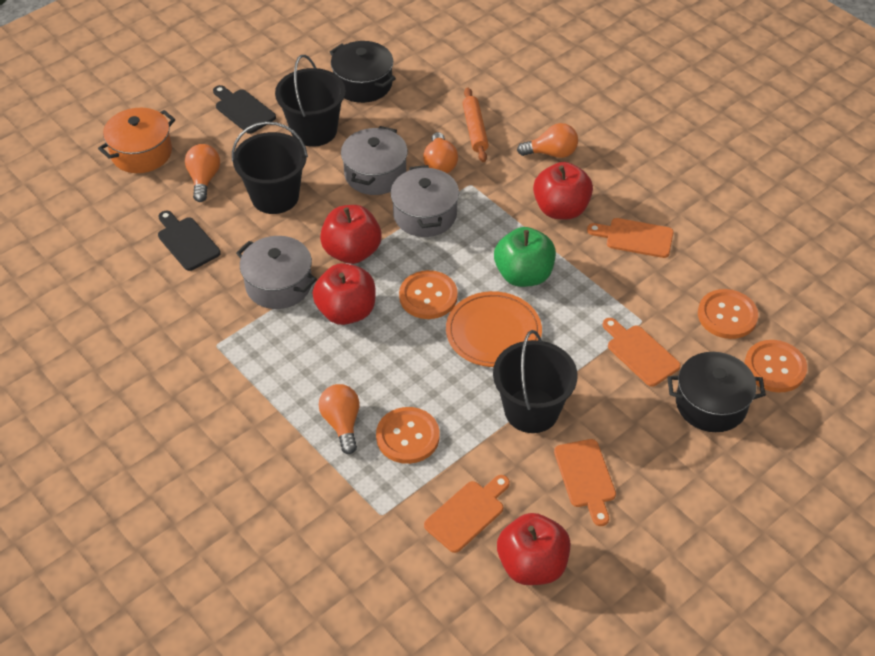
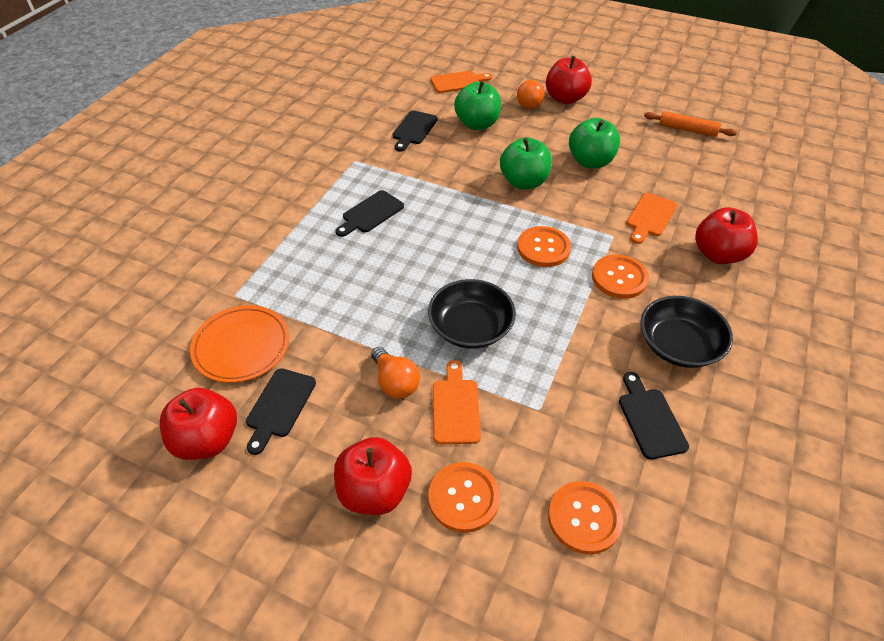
black bowl: none = 0 -> [428,279,516,349] [640,296,733,368] = 2
black bucket: [232,121,308,214] [275,55,345,147] [493,330,578,433] = 3 -> none = 0
black cutting board: [158,211,221,271] [213,85,276,134] = 2 -> [246,368,316,455] [335,190,404,237] [392,111,438,152] [619,372,689,460] = 4
black pot: [330,41,396,103] [667,352,766,432] = 2 -> none = 0
green apple: [494,227,556,287] = 1 -> [454,81,501,130] [500,137,552,189] [569,118,620,168] = 3
grey pot: [236,236,317,309] [341,126,408,195] [391,165,459,237] = 3 -> none = 0
orange cutting board: [424,475,510,553] [554,439,616,526] [587,218,674,258] [603,318,681,387] = 4 -> [431,71,492,93] [433,360,481,444] [626,193,677,244] = 3
orange light bulb: [185,144,220,202] [319,384,360,454] [423,132,458,173] [517,123,578,158] = 4 -> [371,347,420,398] [517,80,545,109] = 2
orange pot: [98,108,175,173] = 1 -> none = 0

